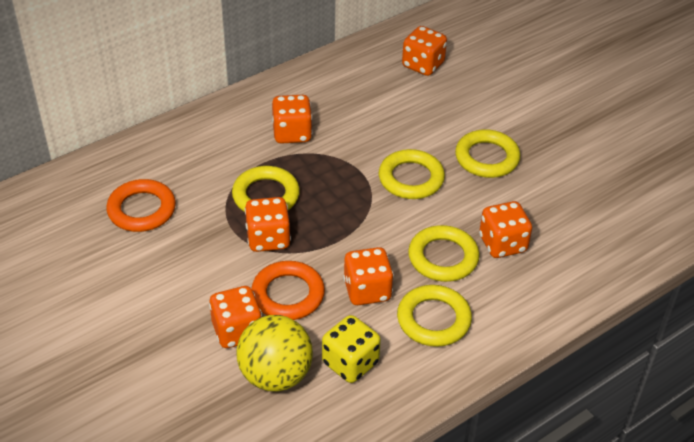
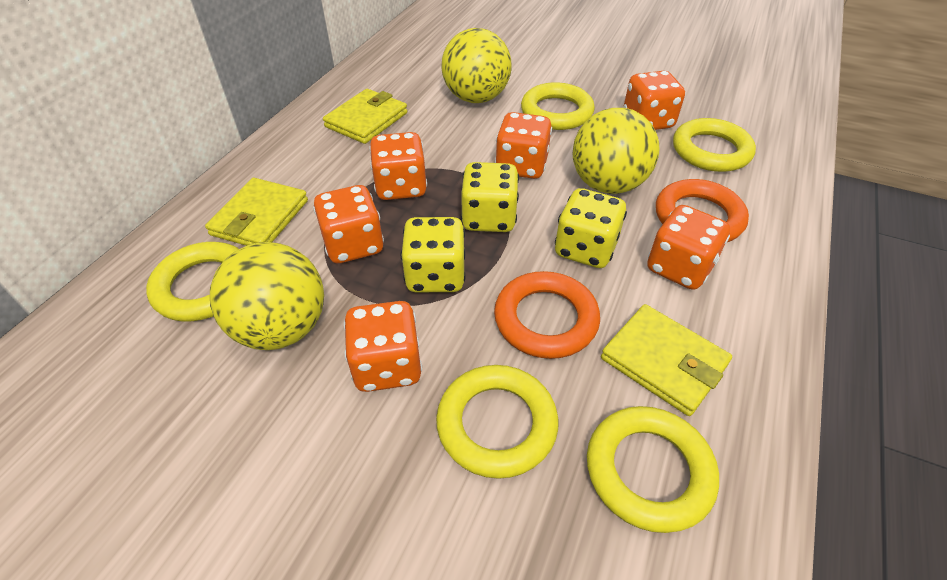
yellow ball: [236,315,313,392] = 1 -> [210,242,324,350] [441,28,512,103] [573,108,659,194] = 3
yellow dice: [322,315,381,383] = 1 -> [401,217,466,292] [461,162,519,232] [555,188,627,268] = 3
yellow wallet: none = 0 -> [205,178,308,246] [323,89,407,144] [601,304,732,416] = 3

